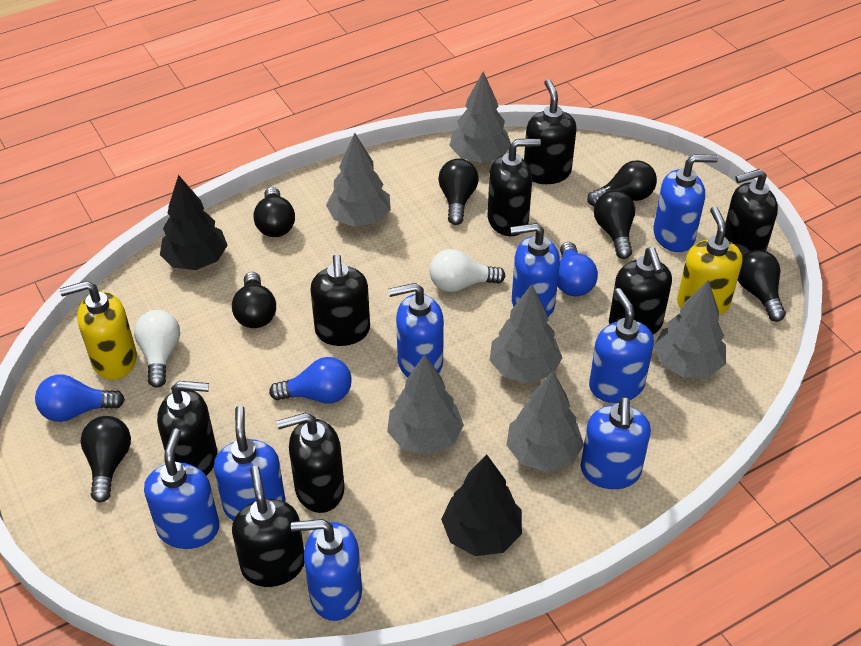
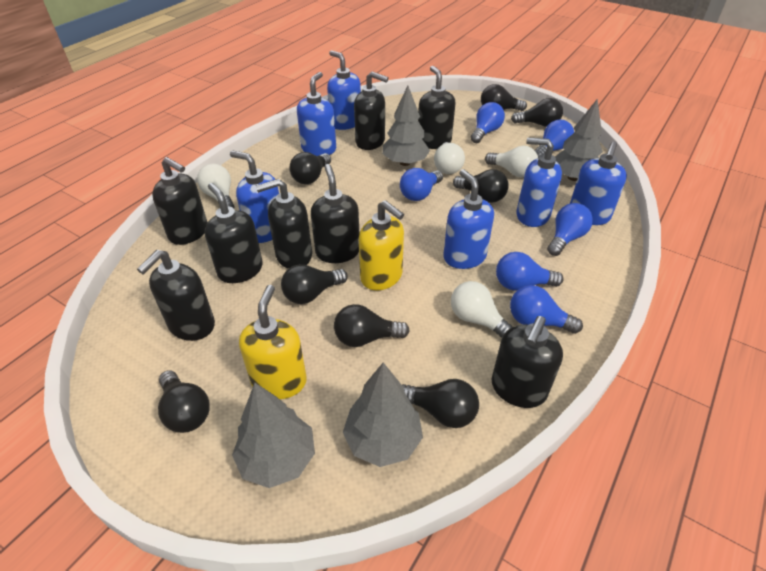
black light bulb: [81,416,131,503] [232,272,276,328] [254,187,295,237] [438,158,478,225] [587,160,657,207] [594,190,635,259] [738,250,786,322] = 7 -> [158,370,210,433] [281,264,348,304] [289,152,331,184] [334,304,410,347] [402,379,479,428] [453,169,508,203] [481,84,527,111] [511,98,563,127] = 8
black tree: [160,175,228,270] [441,454,522,556] = 2 -> none = 0
blue light bulb: [35,375,125,422] [269,357,352,404] [557,242,598,296] = 3 -> [400,168,443,201] [471,102,505,143] [496,252,563,291] [510,285,583,334] [535,120,574,158] [547,203,593,256] = 6
blue soap dispenser: [144,429,219,549] [214,406,285,521] [291,519,362,621] [388,283,444,378] [510,223,560,317] [580,397,651,489] [589,288,654,403] [653,154,718,252] = 8 -> [230,150,279,243] [297,72,336,156] [327,50,361,130] [443,169,494,269] [516,137,562,227] [570,141,627,225] = 6
grey tree: [326,133,391,227] [387,354,464,455] [449,71,511,163] [490,284,562,383] [506,371,584,472] [654,280,726,377] = 6 -> [232,383,315,488] [343,363,423,467] [382,86,430,166] [555,99,603,181] = 4
white light bulb: [134,310,180,388] [429,249,505,292] = 2 -> [197,164,234,208] [434,142,465,174] [451,281,512,337] [485,146,538,177] = 4

